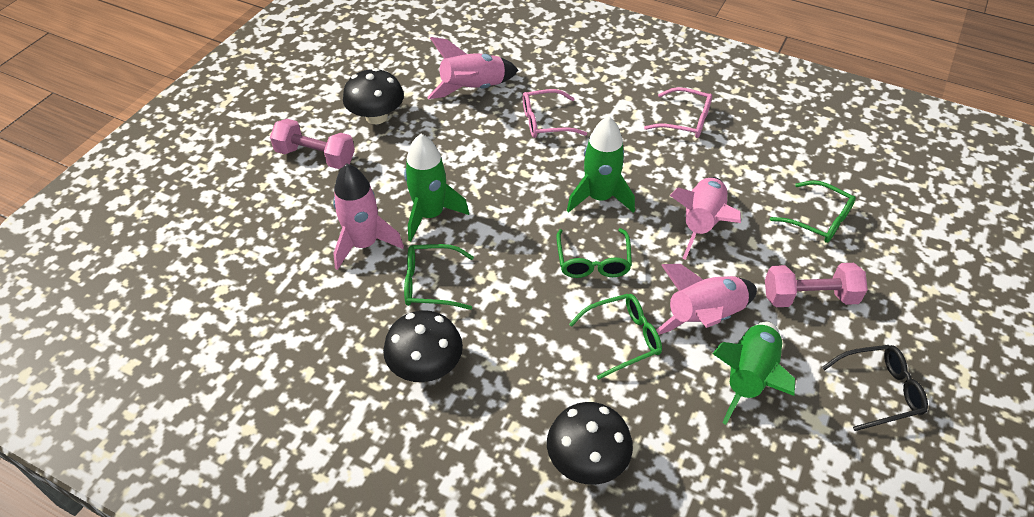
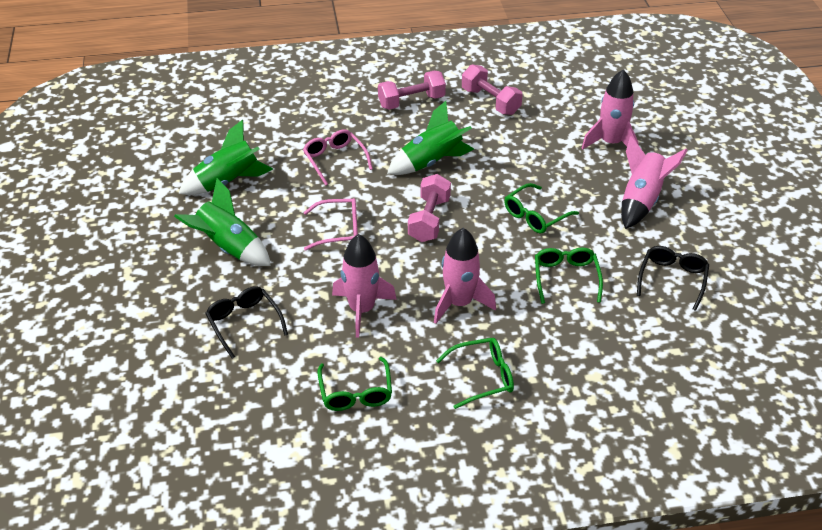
black glasses: [822,345,928,431] = 1 -> [205,286,288,359] [637,246,709,311] = 2
black mushroom: [343,68,404,124] [383,310,463,382] [547,402,633,485] = 3 -> none = 0
pink dumbbell: [270,119,355,169] [765,263,868,307] = 2 -> [378,71,446,110] [408,174,451,242] [462,64,523,115] = 3

